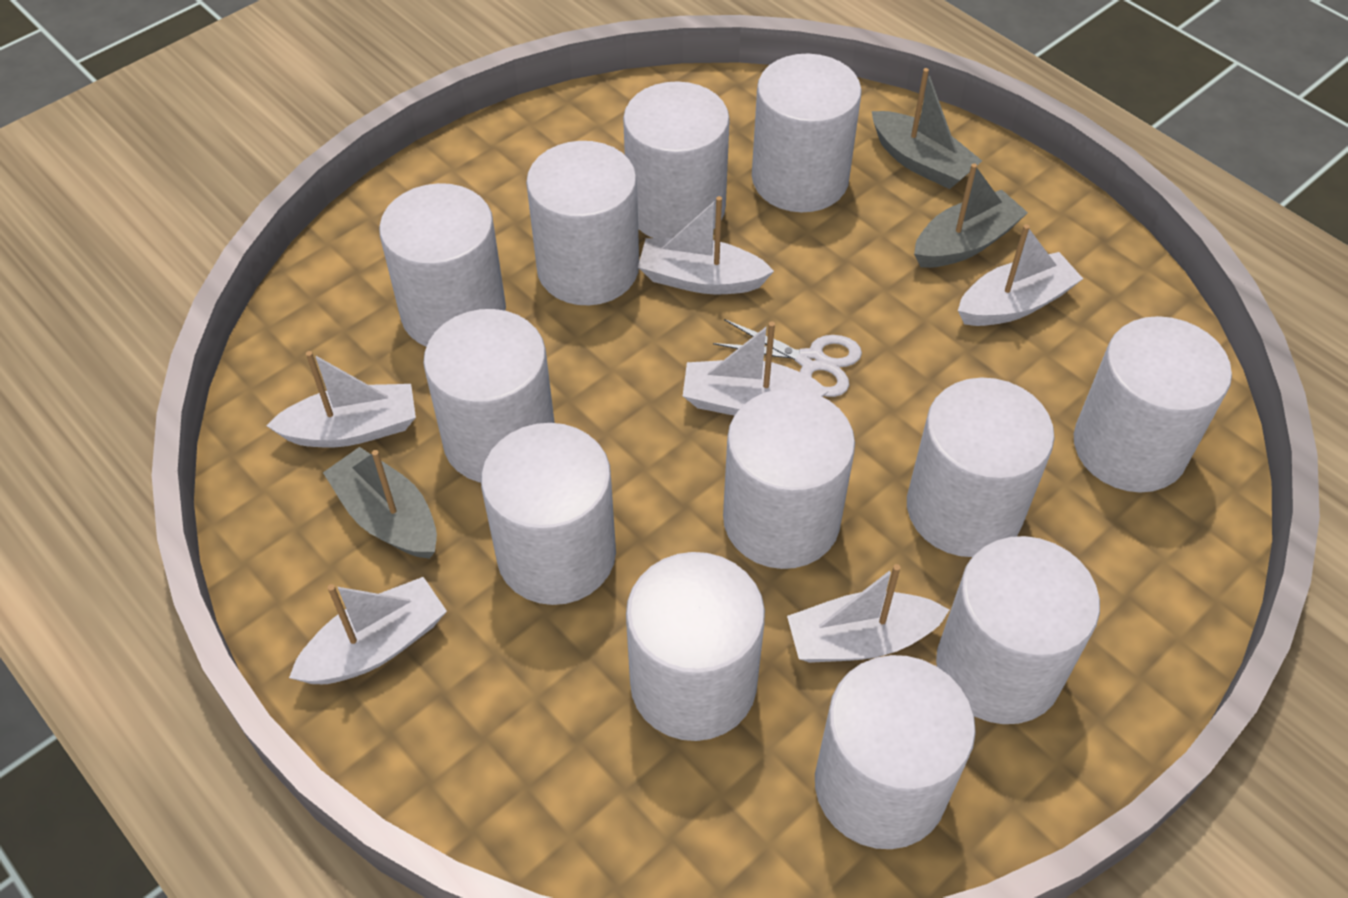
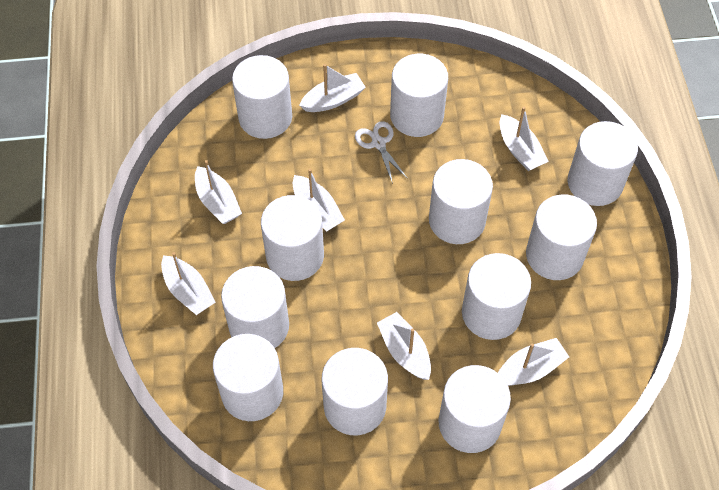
grey boat: [323,447,437,559] [872,68,982,189] [914,163,1028,268] = 3 -> none = 0
white boat: [267,351,416,447] [289,577,447,684] [638,196,774,294] [683,321,828,415] [787,564,949,663] [958,224,1083,326] = 6 -> [161,252,215,315] [195,160,242,224] [293,168,345,232] [299,64,366,112] [377,312,431,380] [498,338,569,386] [500,107,549,171] = 7
white cylinder: [379,183,506,347] [423,309,555,483] [481,423,616,605] [526,141,639,305] [623,81,730,238] [626,552,765,741] [723,389,855,569] [752,54,862,212] [815,655,976,849] [907,378,1055,557] [936,536,1100,724] [1074,316,1232,493] = 12 -> [213,334,283,421] [221,266,289,348] [232,55,292,139] [261,195,324,281] [322,348,388,435] [390,54,448,137] [429,159,493,244] [439,365,511,453] [462,253,531,340] [526,194,597,280] [567,121,638,206] = 11

